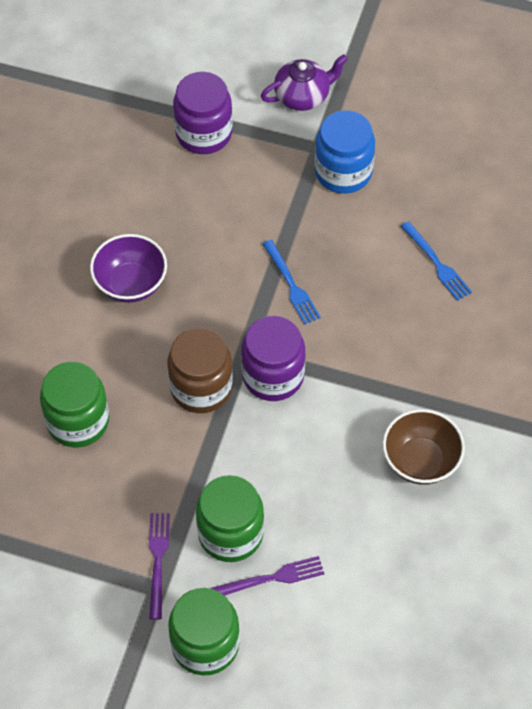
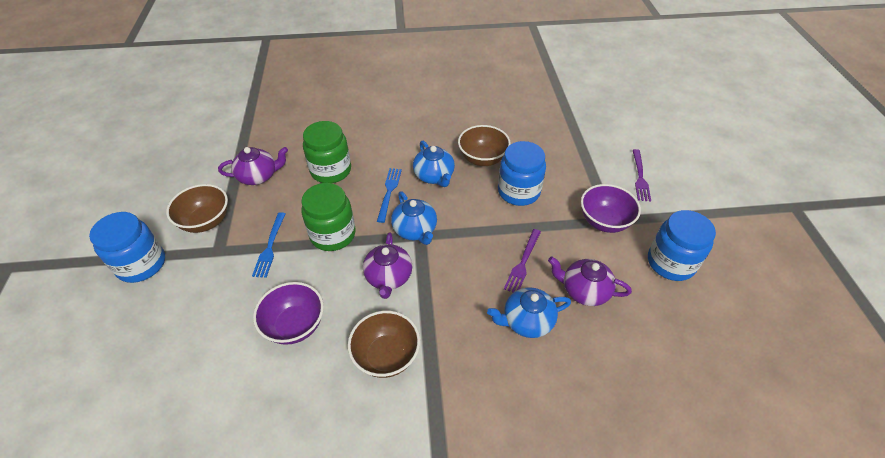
blue jar: [315,110,375,194] = 1 -> [89,212,165,283] [498,141,546,206] [648,210,716,281] = 3
blue teapot: none = 0 -> [391,191,437,245] [413,141,455,187] [487,287,571,338] = 3
brown bowl: [383,409,465,485] = 1 -> [166,184,228,233] [348,311,420,378] [458,125,511,166] = 3
brown jar: [167,328,233,413] = 1 -> none = 0
green jar: [40,362,109,448] [168,588,240,675] [196,475,264,562] = 3 -> [301,183,356,251] [303,121,351,183] = 2
purple bowl: [90,234,167,303] = 1 -> [253,282,324,345] [581,184,641,233] = 2
purple jar: [173,72,232,154] [241,316,305,401] = 2 -> none = 0
purple teapot: [261,54,348,111] = 1 -> [218,147,288,185] [363,232,412,299] [548,257,632,306] = 3

